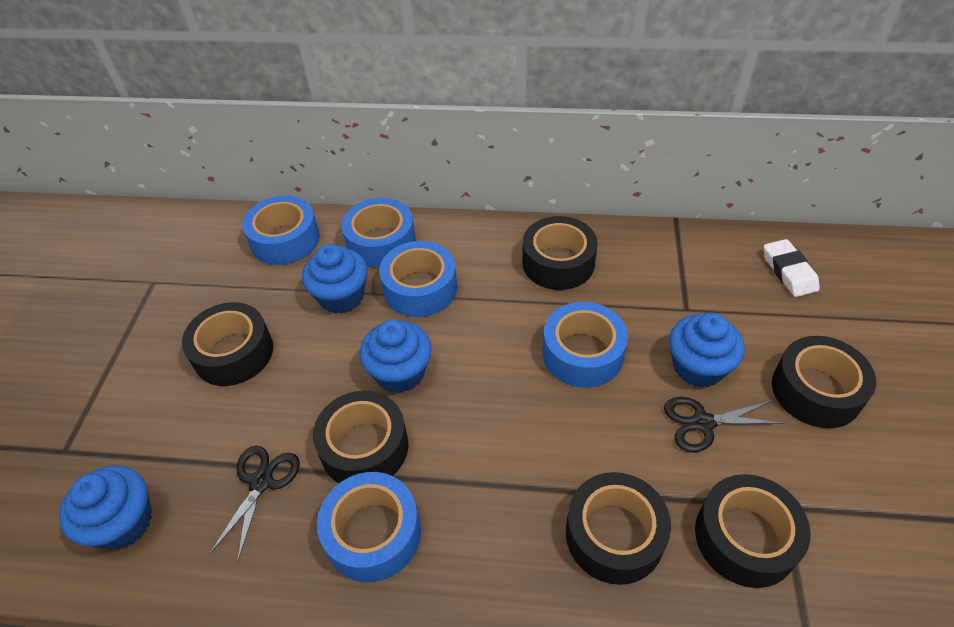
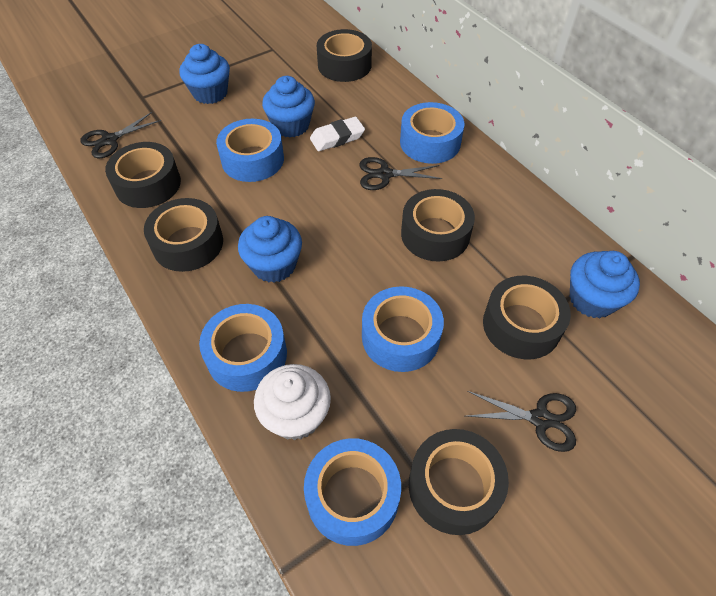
black scissors: [209,446,300,563] [664,397,784,452] = 2 -> [80,112,161,158] [359,157,442,190] [466,391,576,452] = 3
white cupcake: none = 0 -> [254,364,331,440] = 1

